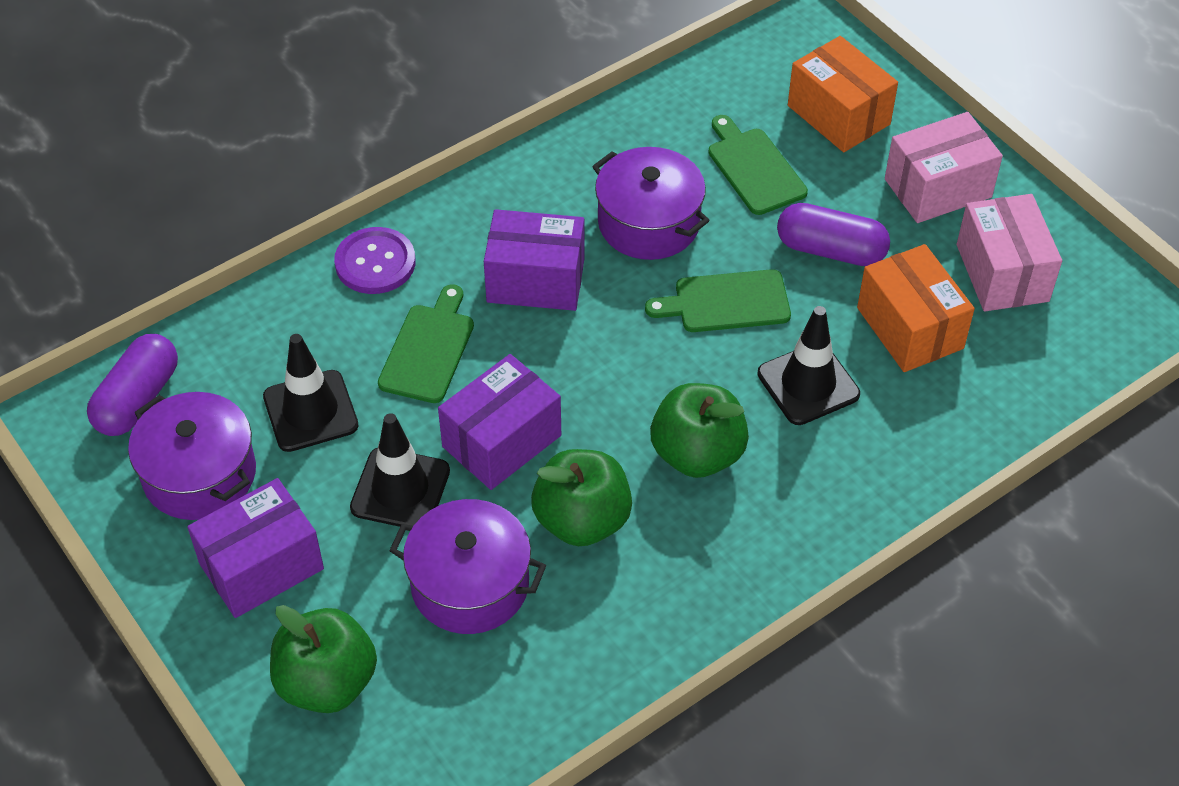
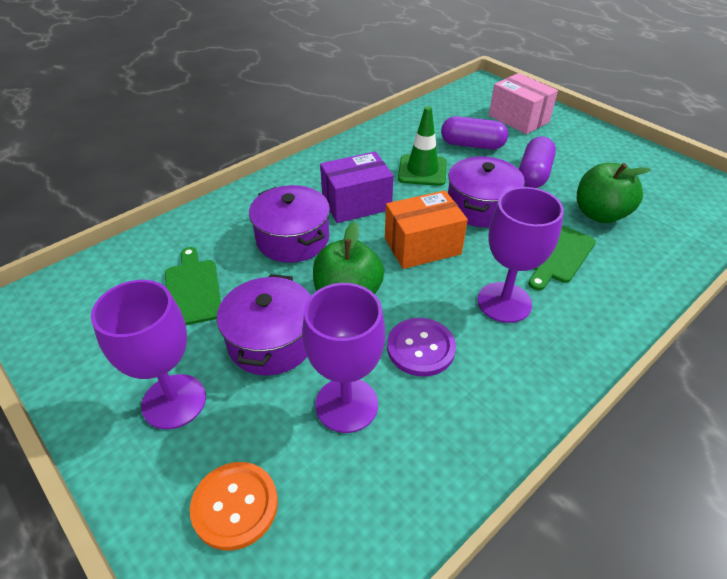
black traffic cone: [263,334,358,452] [350,413,450,527] [757,306,860,425] = 3 -> none = 0
green apple: [270,605,377,713] [531,449,632,546] [650,383,749,478] = 3 -> [313,222,384,294] [577,163,651,223] = 2
green cutting board: [378,284,474,403] [645,269,791,332] [708,115,808,215] = 3 -> [165,247,221,325] [528,225,596,290] = 2
green traffic cone: none = 0 -> [398,106,447,186] = 1
orange box: [788,36,898,152] [857,244,975,372] = 2 -> [385,190,468,269] = 1
orange button: none = 0 -> [190,462,278,550] = 1
pink box: [885,112,1003,223] [957,194,1062,312] = 2 -> [489,73,558,134] = 1
purple box: [187,478,324,618] [438,354,561,490] [484,209,585,311] = 3 -> [320,151,394,223] = 1
purple goblet: none = 0 -> [91,280,206,429] [302,283,385,433] [478,187,564,323] = 3

